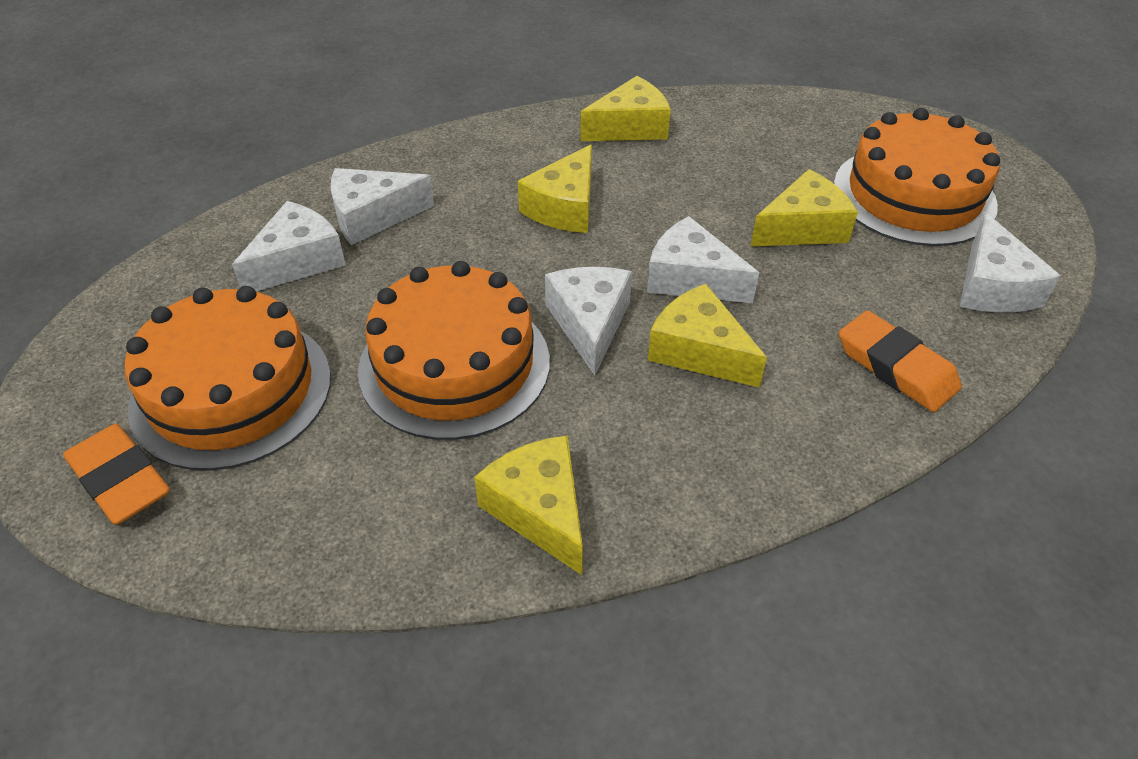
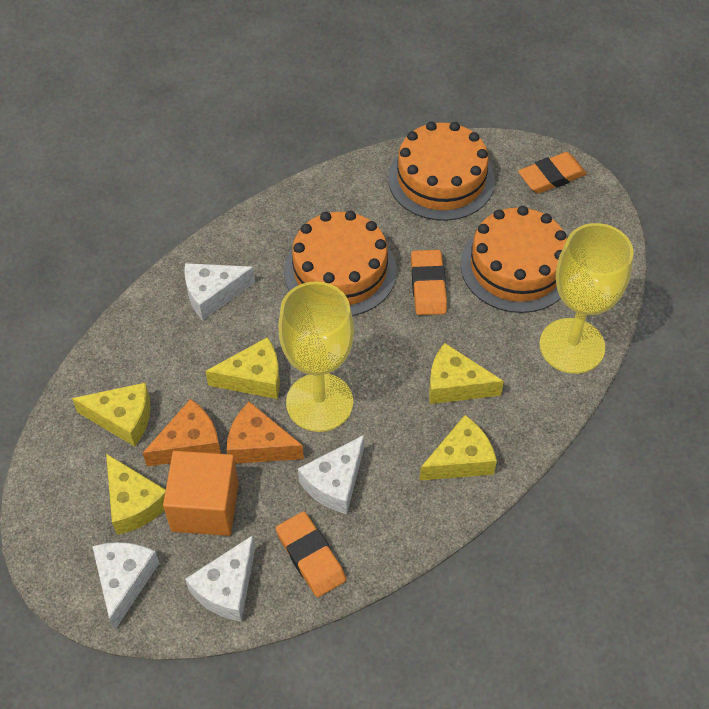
orange cheese: none = 0 -> [143,399,221,466] [227,401,304,464] = 2
orange cube: none = 0 -> [163,451,239,536] = 1
orange eraser: [63,424,170,525] [839,310,962,412] = 2 -> [276,511,346,597] [411,250,447,315] [518,152,587,194] = 3
white cheese: [232,201,346,291] [330,168,434,245] [545,267,632,375] [647,216,759,303] [959,213,1061,312] = 5 -> [92,542,159,630] [184,263,255,320] [185,535,255,622] [298,435,364,514] = 4
yellow goblet: none = 0 -> [278,281,354,432] [539,223,634,374] = 2

